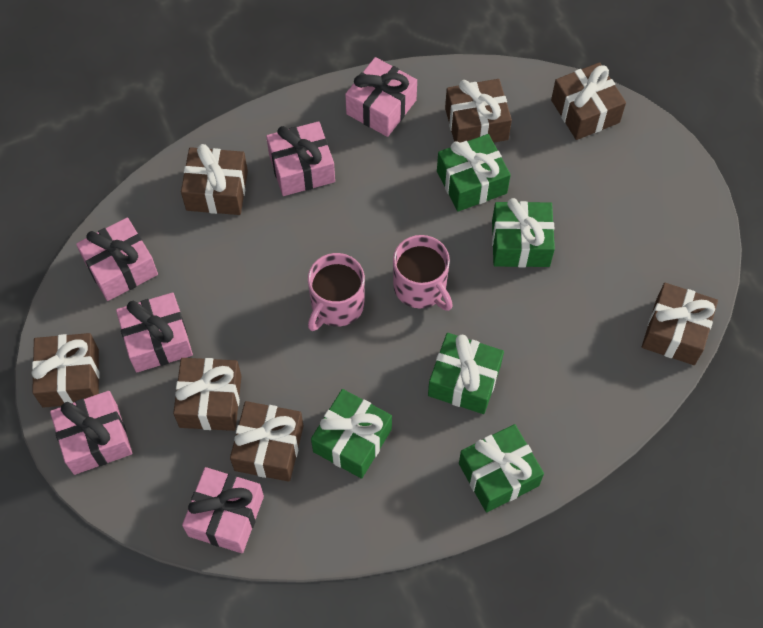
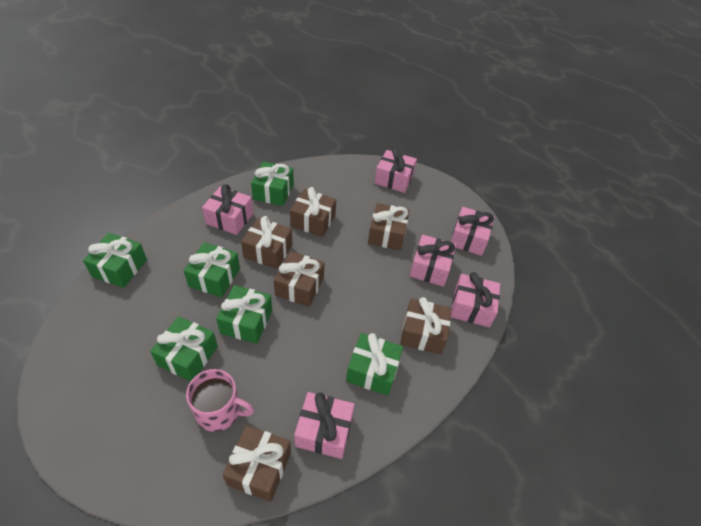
brown gift: [32,333,99,408] [173,358,242,431] [181,144,248,215] [230,401,303,482] [445,79,512,143] [551,62,626,140] [642,283,718,365] = 7 -> [222,425,291,502] [241,216,292,269] [274,251,325,307] [290,187,336,237] [368,203,410,251] [400,297,452,355] = 6
green gift: [311,389,392,479] [428,333,504,414] [437,134,511,212] [459,424,544,512] [492,198,555,267] = 5 -> [83,233,147,288] [150,316,218,381] [184,242,240,297] [216,285,272,344] [251,162,294,206] [346,333,403,396] = 6
pink mug: [308,253,365,331] [393,235,453,311] = 2 -> [186,369,254,432] = 1

